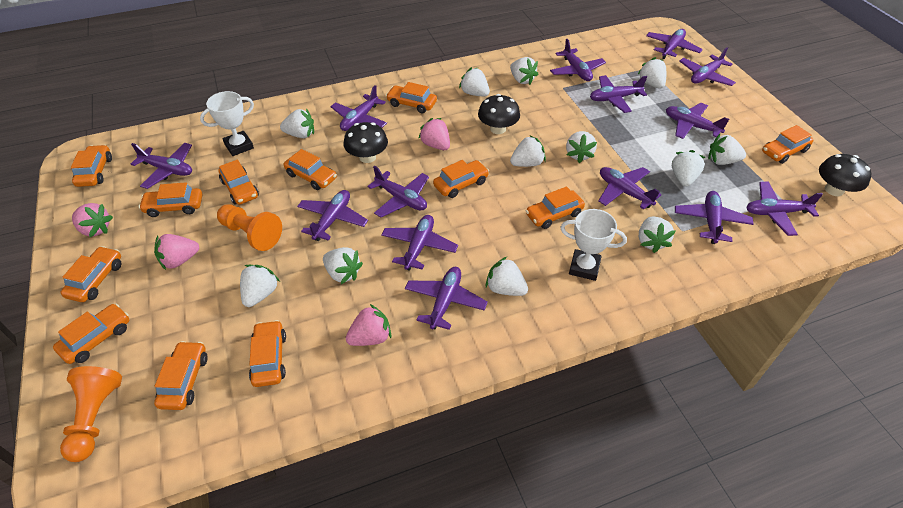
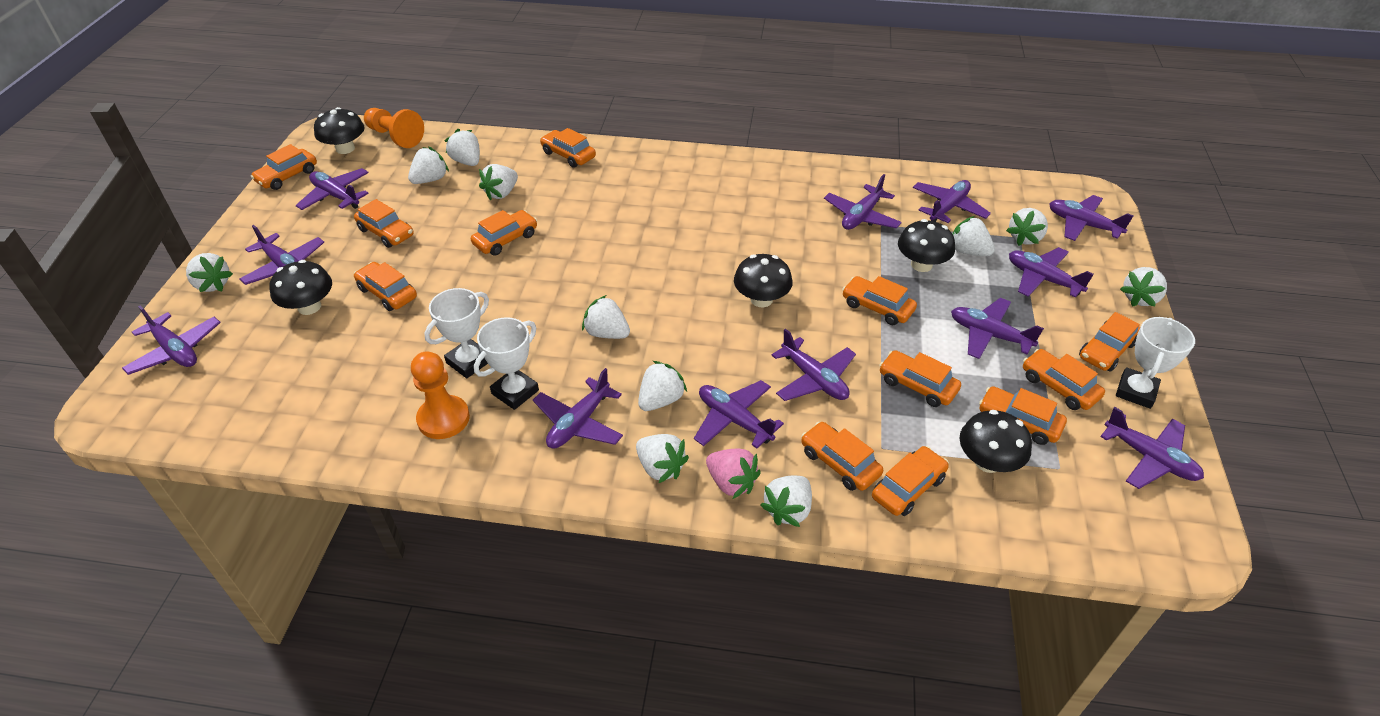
black mushroom: [344,122,388,163] [478,94,520,134] [819,154,872,196] = 3 -> [270,260,332,315] [314,107,365,154] [734,254,793,307] [898,219,955,272] [959,410,1032,473] = 5
pink strawberry: [72,203,113,237] [154,234,199,270] [346,304,391,346] [418,118,450,150] = 4 -> [706,449,761,499] = 1
purple plane: [131,143,192,189] [297,190,368,241] [331,85,387,131] [368,166,429,217] [381,215,458,271] [405,267,488,330] [550,39,606,81] [590,75,647,113] [598,167,662,210] [646,29,703,59] [666,103,729,139] [675,191,753,244] [679,47,736,86] [746,182,823,236] = 14 -> [122,306,221,375] [239,225,324,285] [295,168,369,210] [533,368,623,449] [694,380,784,449] [771,329,856,401] [824,174,902,230] [913,180,991,223] [951,298,1044,359] [1009,247,1094,297] [1049,195,1133,241] [1100,407,1204,489] = 12
white strawberry: [240,265,280,307] [280,108,314,138] [323,247,363,284] [459,67,490,96] [486,257,528,296] [510,57,539,85] [510,135,546,167] [566,131,597,163] [638,57,666,89] [639,217,676,253] [672,150,705,187] [708,134,746,165] = 12 -> [186,253,233,292] [408,147,449,184] [444,129,480,166] [479,164,518,200] [582,295,630,339] [636,434,689,483] [638,361,687,411] [760,476,812,527] [953,216,995,256] [1006,208,1048,246] [1120,267,1167,307] = 11
white trophy: [200,91,254,156] [560,209,627,281] = 2 -> [424,288,489,378] [474,317,539,410] [1116,317,1195,409] = 3

